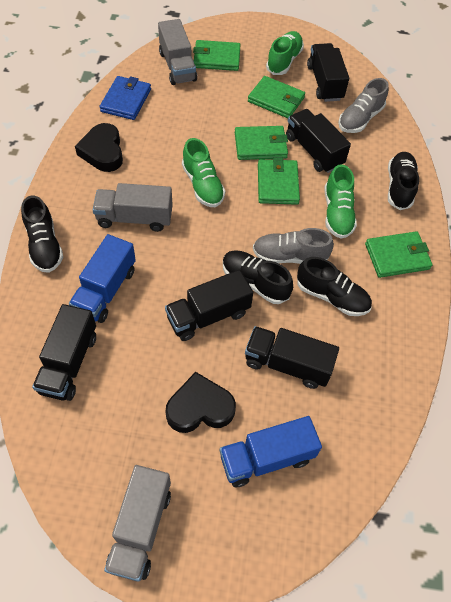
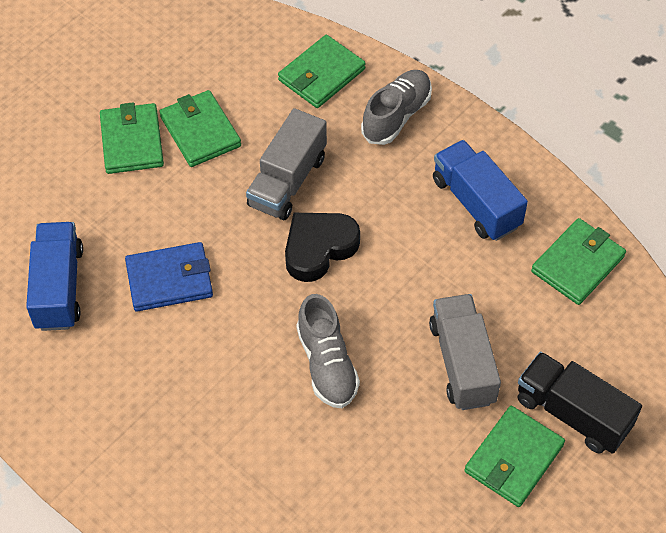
black heart: [75,123,123,172] [165,372,236,433] = 2 -> [285,213,360,282] = 1
black shoe: [21,195,63,273] [223,250,293,304] [297,257,372,316] [388,152,419,210] = 4 -> none = 0
black truck: [32,304,96,401] [165,270,253,341] [245,326,339,389] [286,109,351,173] [307,43,349,102] = 5 -> [518,352,642,454] = 1
green shoe: [182,138,225,207] [266,31,304,75] [325,164,357,239] = 3 -> none = 0
grey truck: [93,183,173,232] [104,465,171,582] [158,19,197,85] = 3 -> [246,108,327,220] [429,294,501,410] = 2

